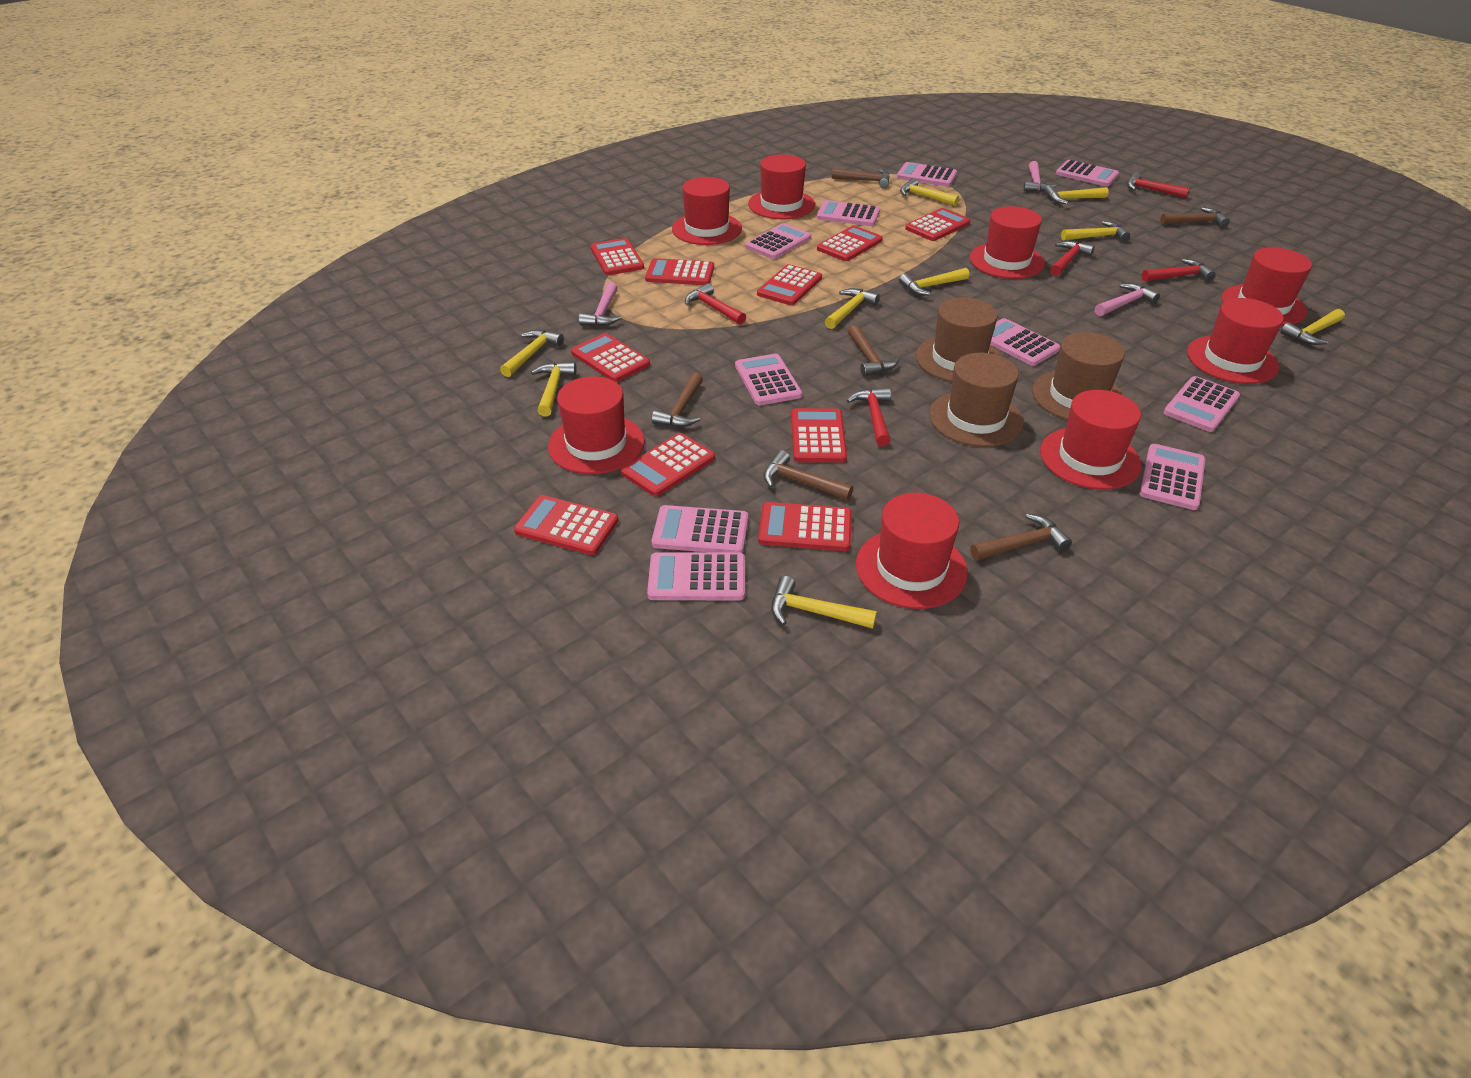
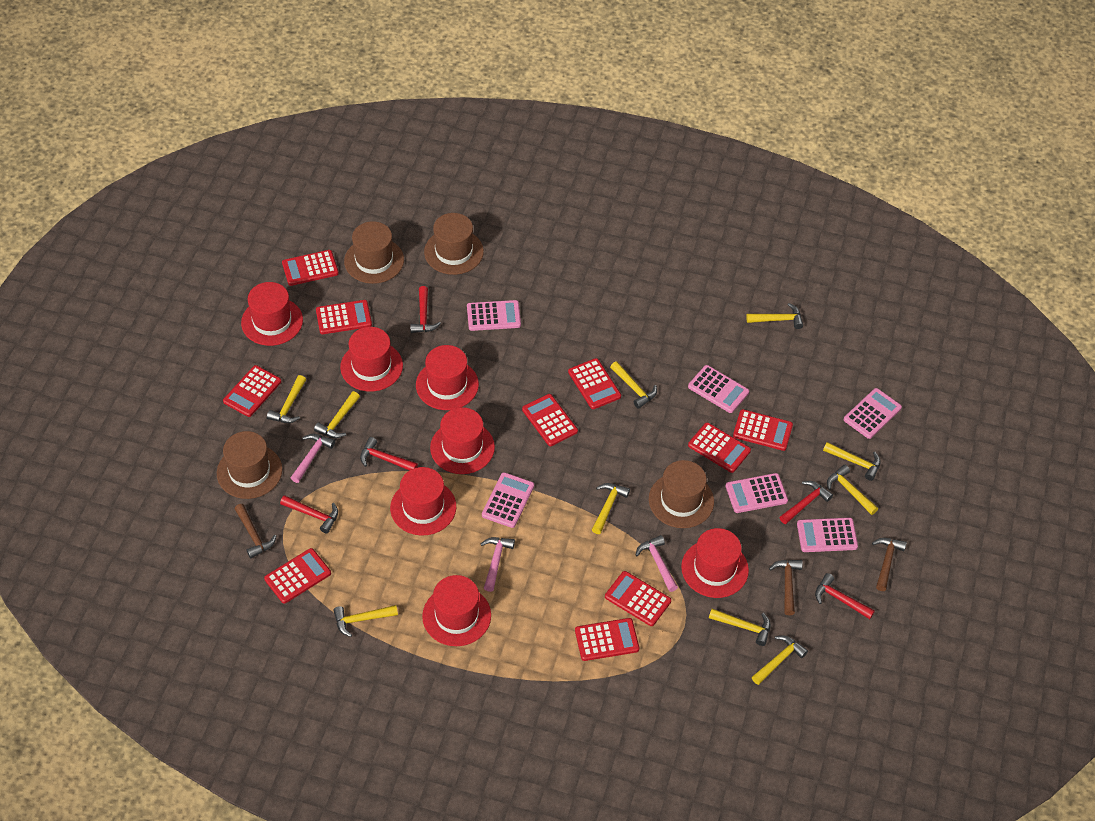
brown hammer: [652,372,703,427] [763,450,853,500] [832,168,890,188] [848,325,900,376] [970,514,1072,561] [1160,207,1230,228] = 6 -> [235,504,276,558] [769,560,803,615] [872,538,907,591] = 3
brown hat: [916,297,1001,382] [929,353,1024,447] [1032,332,1125,420] = 3 -> [217,431,282,499] [344,221,404,284] [424,213,484,275] [649,460,714,528] = 4
pink calculator: [647,552,745,600] [652,505,748,553] [735,354,802,405] [745,223,811,259] [816,200,880,226] [897,162,957,187] [990,318,1060,366] [1056,160,1119,187] [1140,444,1205,510] [1163,376,1240,432] = 10 -> [467,300,521,331] [482,472,534,528] [688,365,749,413] [726,473,788,513] [797,518,858,552] [844,388,902,439] = 6
red hat: [548,376,645,474] [672,177,742,245] [748,154,815,219] [856,493,968,609] [970,206,1045,279] [1040,390,1142,490] [1187,298,1284,384] [1221,247,1312,326] = 8 -> [241,282,303,346] [340,327,403,392] [390,467,456,536] [416,345,479,410] [422,575,491,646] [430,407,495,474] [681,528,749,598] = 7
yellow hammer: [500,330,564,377] [531,362,577,417] [771,576,877,629] [825,288,880,329] [899,268,969,295] [900,178,959,206] [1044,185,1109,204] [1061,221,1130,242] [1281,309,1345,345] = 9 -> [267,375,306,423] [314,391,360,438] [333,605,398,637] [592,483,630,534] [610,361,657,409] [709,609,771,646] [746,303,803,329] [752,635,808,685] [823,442,881,481] [827,465,878,515] = 10

